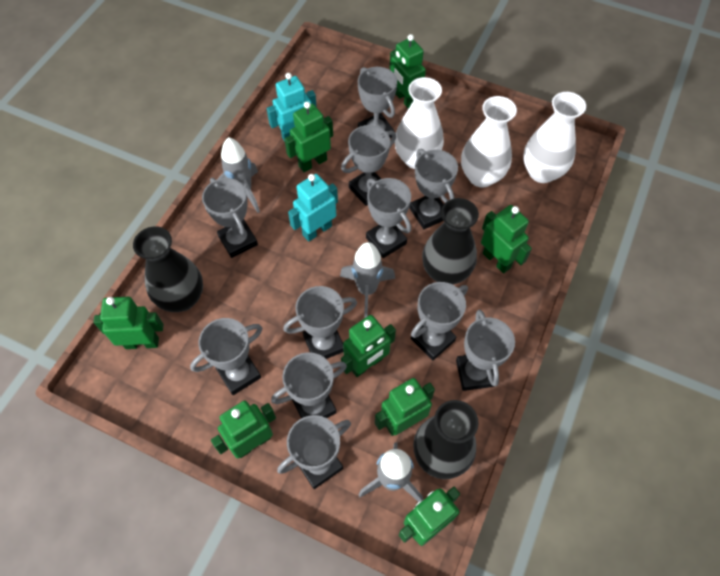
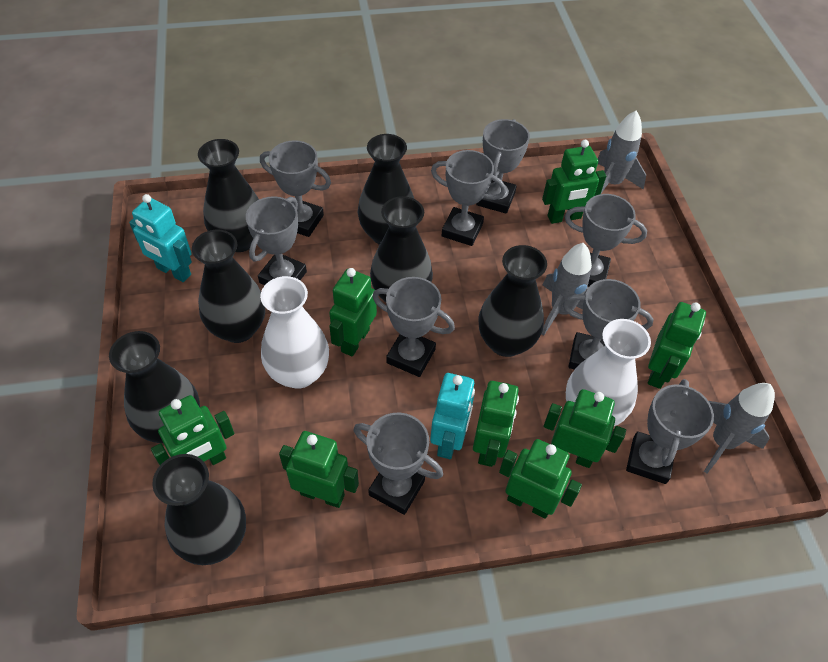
black vase: [133,226,203,312] [413,400,479,479] [422,198,479,285] = 3 -> [109,331,200,443] [152,454,246,565] [192,230,265,343] [198,139,259,252] [358,134,414,245] [370,196,433,302] [478,245,547,357] = 7
grey trophy: [190,318,262,395] [202,178,258,258] [271,352,347,418] [277,415,351,489] [283,286,357,359] [341,125,396,206] [358,67,397,139] [366,178,411,258] [410,149,458,229] [411,282,468,360] [456,310,515,391] = 11 -> [246,196,307,285] [260,140,331,237] [354,413,443,515] [372,277,455,377] [431,150,506,246] [476,119,530,214] [563,279,653,370] [565,194,647,287] [626,379,714,484] = 9
white vase: [395,77,444,169] [461,96,517,187] [523,92,586,183] = 3 -> [260,276,329,389] [566,319,651,426] = 2

